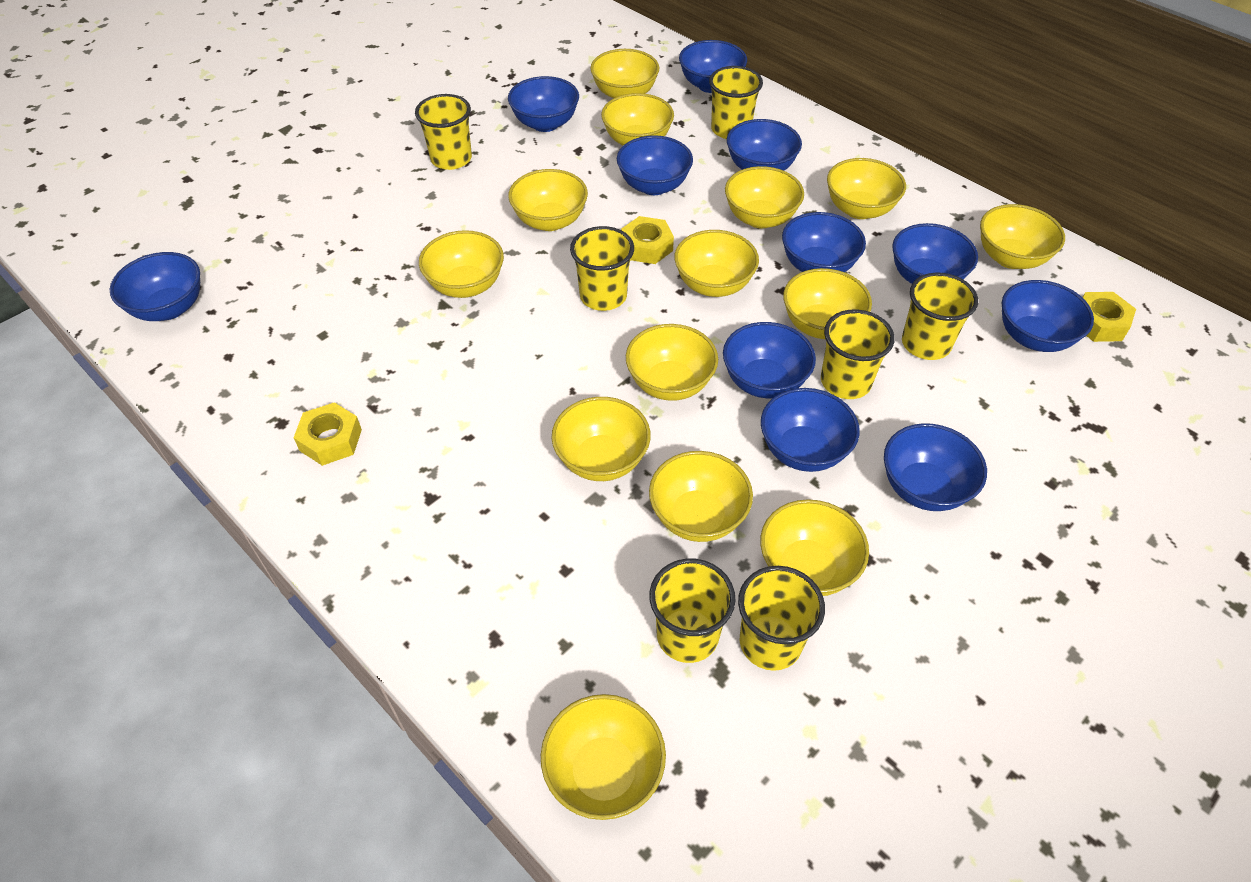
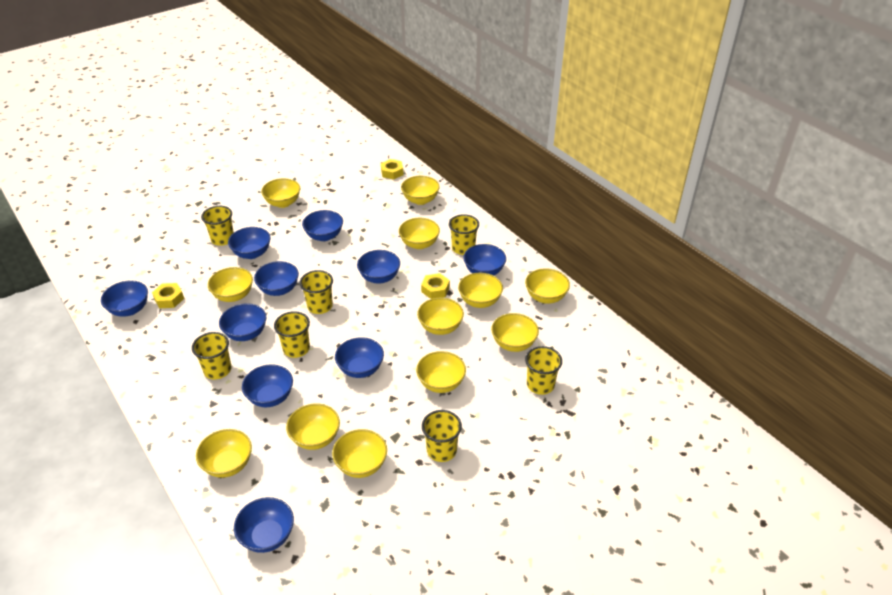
blue bowl: [109,252,200,321] [508,76,579,132] [617,135,693,195] [679,40,747,93] [723,322,816,398] [727,119,802,171] [761,388,860,472] [782,212,866,272] [884,423,987,511] [892,223,978,284] [1002,280,1094,352] = 11 -> [101,280,148,317] [219,304,267,341] [228,227,271,259] [234,497,294,553] [242,364,293,407] [254,261,299,296] [302,210,343,241] [335,337,384,378] [357,250,400,284] [463,244,506,276] = 10
yellow bowl: [419,230,504,298] [508,169,588,231] [541,694,666,820] [552,397,651,481] [590,49,659,99] [601,93,674,145] [626,324,718,401] [649,451,753,542] [674,230,759,297] [725,166,804,228] [760,499,869,596] [783,268,872,339] [827,158,906,219] [980,204,1065,269] = 14 -> [196,429,252,478] [208,267,253,302] [261,178,300,208] [286,404,340,450] [332,429,387,478] [399,218,440,249] [401,176,440,205] [416,351,466,393] [417,298,464,335] [458,273,503,308] [491,313,539,352] [525,268,570,304] = 12

